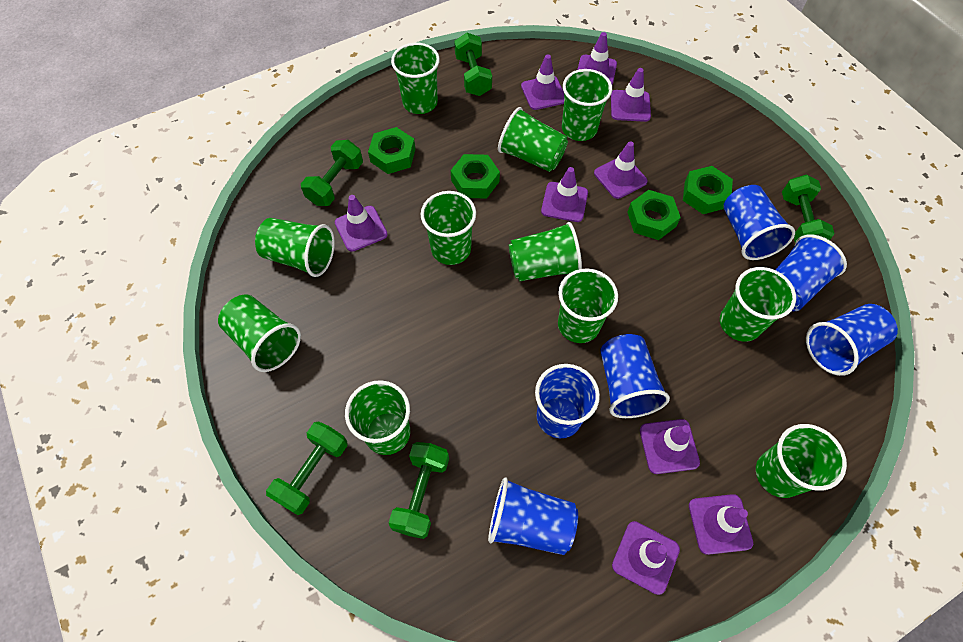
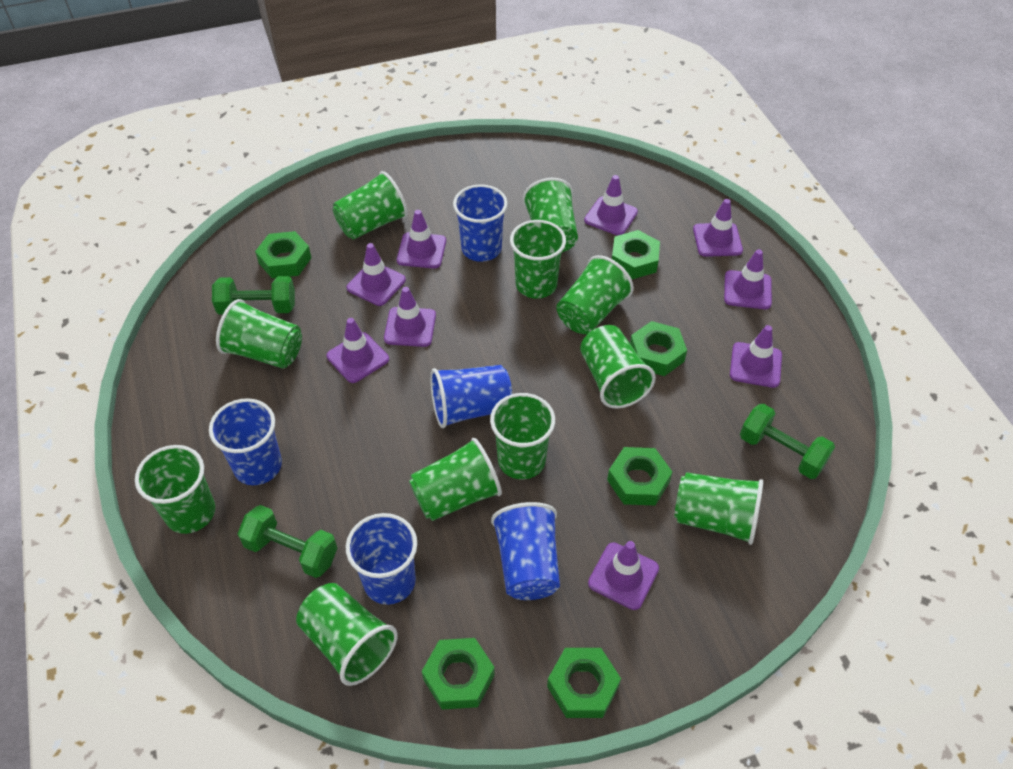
blue cup: [488,477,578,555] [535,364,600,438] [600,334,670,418] [723,185,795,260] [776,234,847,311] [806,304,898,376] = 6 -> [209,398,282,485] [346,513,417,605] [430,365,512,428] [453,184,508,262] [491,502,560,600] = 5
green dumbbell: [266,421,348,515] [301,140,363,206] [389,442,449,539] [454,33,492,96] [782,175,835,243] = 5 -> [212,276,295,315] [238,505,337,578] [740,404,835,479] = 3
green nut: [368,127,416,174] [451,154,500,199] [627,190,681,240] [683,166,733,214] = 4 -> [255,231,311,278] [422,638,495,710] [547,648,621,718] [607,447,672,506] [612,230,660,279] [630,321,687,376] = 6

